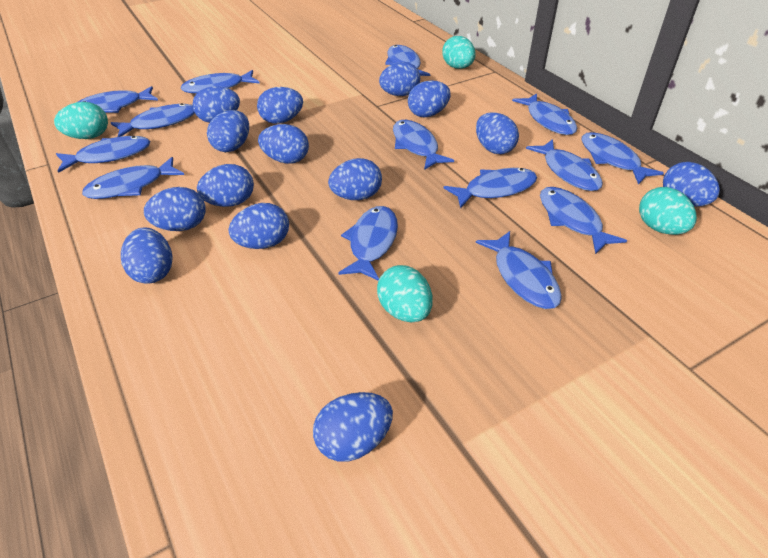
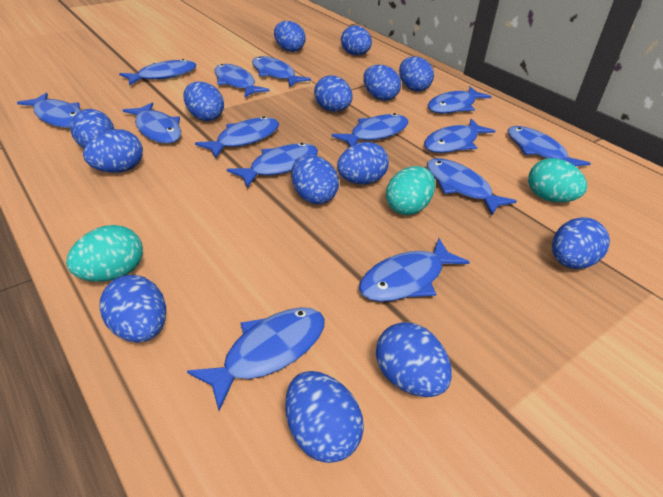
turquoise egg: [54,102,108,139] [377,265,433,322] [442,36,476,69] [639,187,697,235] = 4 -> [66,225,143,282] [386,166,435,215] [528,158,587,202] = 3

